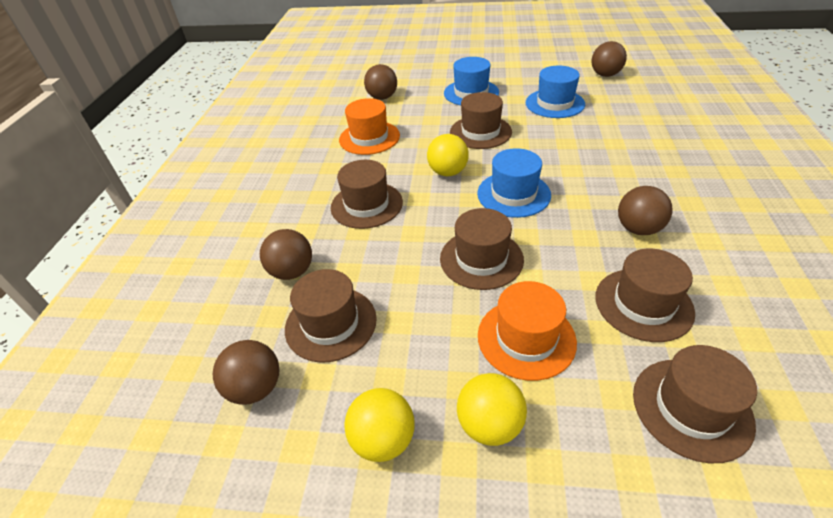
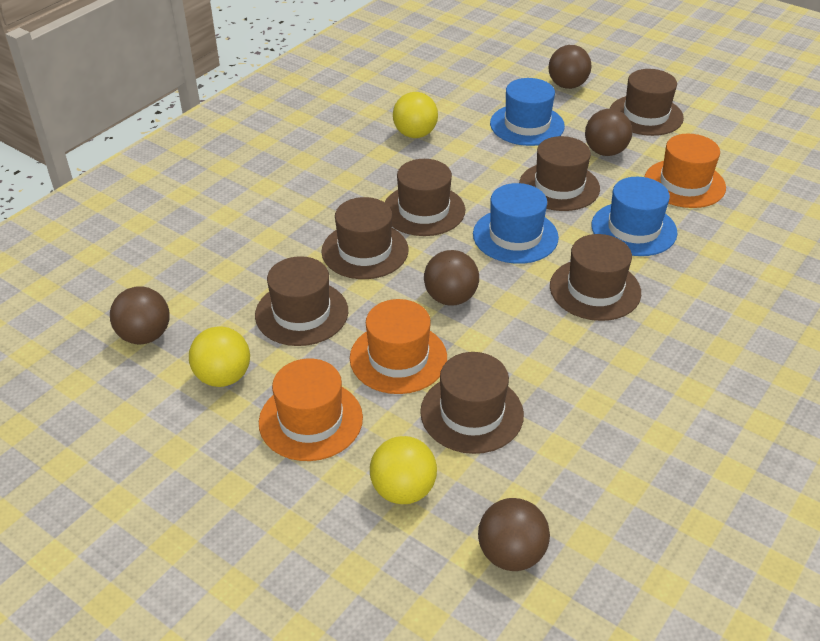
brown hat: [285,269,377,363] [331,160,403,229] [440,208,524,290] [450,92,512,149] [595,249,695,342] [633,345,757,463] = 6 -> [255,256,348,346] [321,197,409,279] [385,159,465,236] [420,352,524,454] [519,136,600,211] [550,234,641,321] [610,69,684,136] = 7
orange hat: [339,98,400,155] [478,281,577,381] = 2 -> [259,358,363,461] [350,299,447,394] [645,134,726,208] = 3

